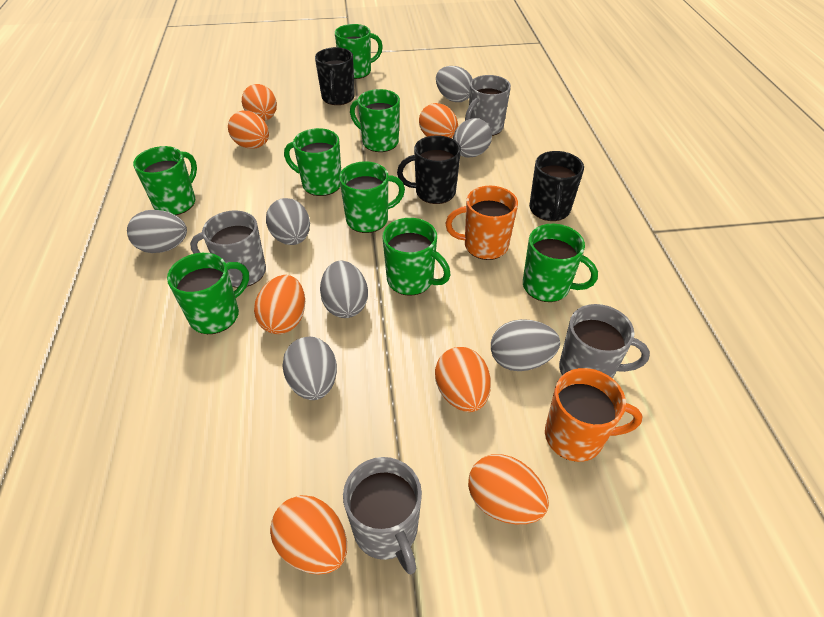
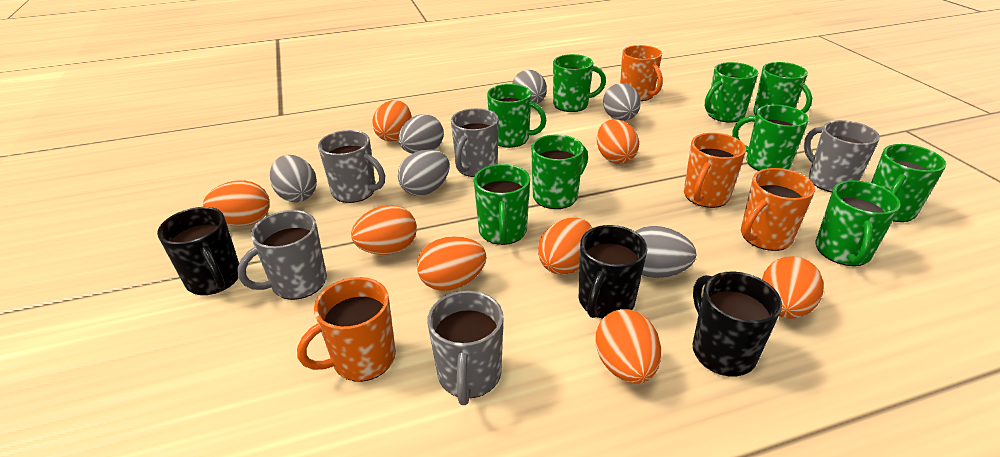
green mug: [133,146,197,215] [167,253,249,334] [284,128,341,196] [335,24,383,79] [339,161,405,233] [350,89,400,152] [382,218,451,296] [523,224,598,302] = 8 -> [474,164,530,245] [487,84,547,148] [531,135,588,209] [553,54,606,112] [705,62,758,123] [732,105,809,171] [753,62,812,115] [816,180,901,266] [871,144,946,222] = 9
grey egg: [127,210,187,253] [266,198,310,245] [282,337,337,400] [320,260,368,318] [436,66,473,102] [453,118,492,158] [491,319,560,371] = 7 -> [270,155,317,202] [398,150,450,196] [399,114,444,154] [512,70,547,104] [603,83,641,121] [635,226,696,278] = 6
grey mug: [190,210,266,288] [343,457,422,574] [465,75,511,136] [559,304,650,379] = 4 -> [237,210,327,300] [318,130,385,203] [427,290,504,405] [451,108,499,177] [804,120,880,192] = 5
orange egg: [228,111,269,149] [242,84,277,121] [254,275,305,334] [270,495,347,575] [419,103,458,138] [435,347,491,412] [468,454,549,524] = 7 -> [203,180,270,226] [351,205,417,255] [372,100,411,142] [417,236,486,291] [538,217,592,275] [595,309,661,384] [597,119,639,164] [762,256,824,319] = 8
orange mug: [446,186,518,260] [545,368,642,462] = 2 -> [297,277,396,382] [620,45,663,101] [684,133,746,208] [741,168,815,251] = 4

